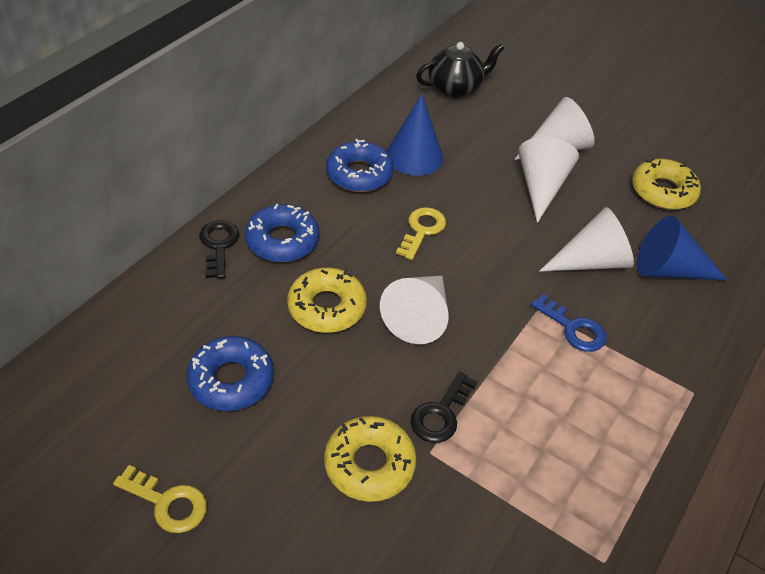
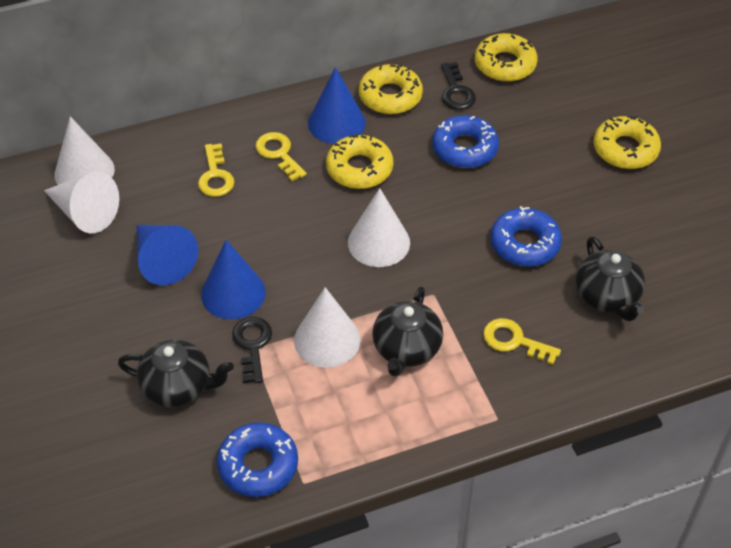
black teapot: [416,42,504,97] = 1 -> [118,339,234,407] [372,286,443,377] [576,236,645,321] = 3
blue cone: [387,94,444,176] [637,216,728,281] = 2 -> [137,225,199,285] [201,240,266,319] [308,67,366,144] = 3
blue key: [531,294,606,352] = 1 -> none = 0
yellow donut: [287,268,367,333] [324,416,416,502] [632,158,701,210] = 3 -> [326,133,393,189] [359,64,423,114] [475,33,538,82] [593,116,661,169] = 4
yellow key: [113,465,207,533] [396,207,446,260] = 2 -> [198,143,235,197] [255,132,307,181] [483,318,561,365] = 3

